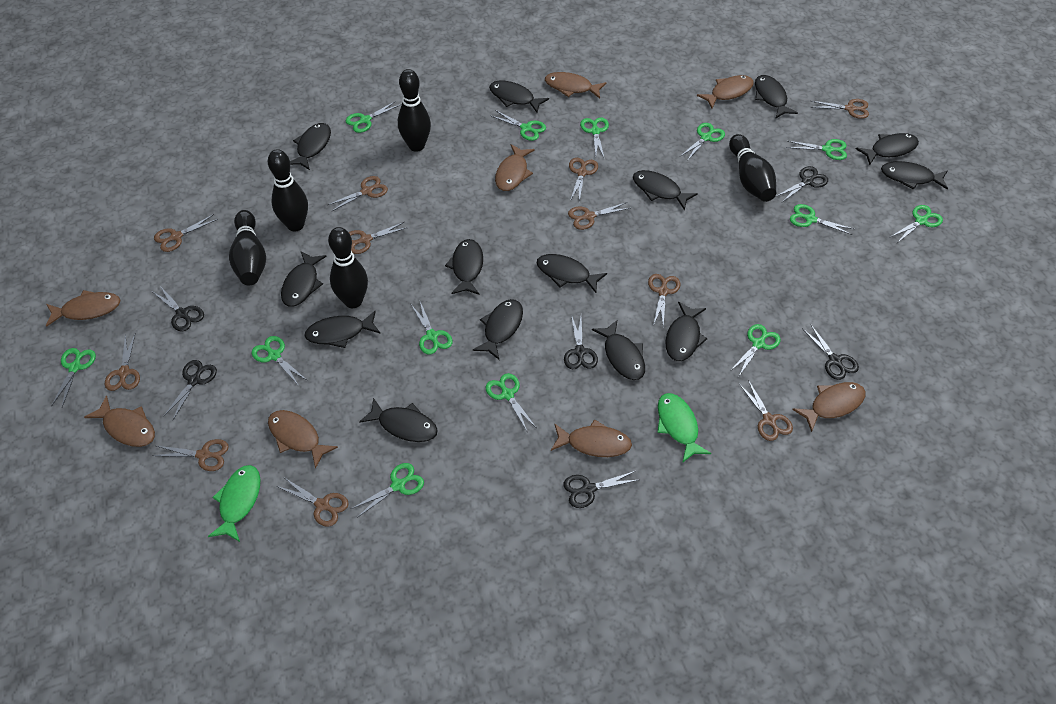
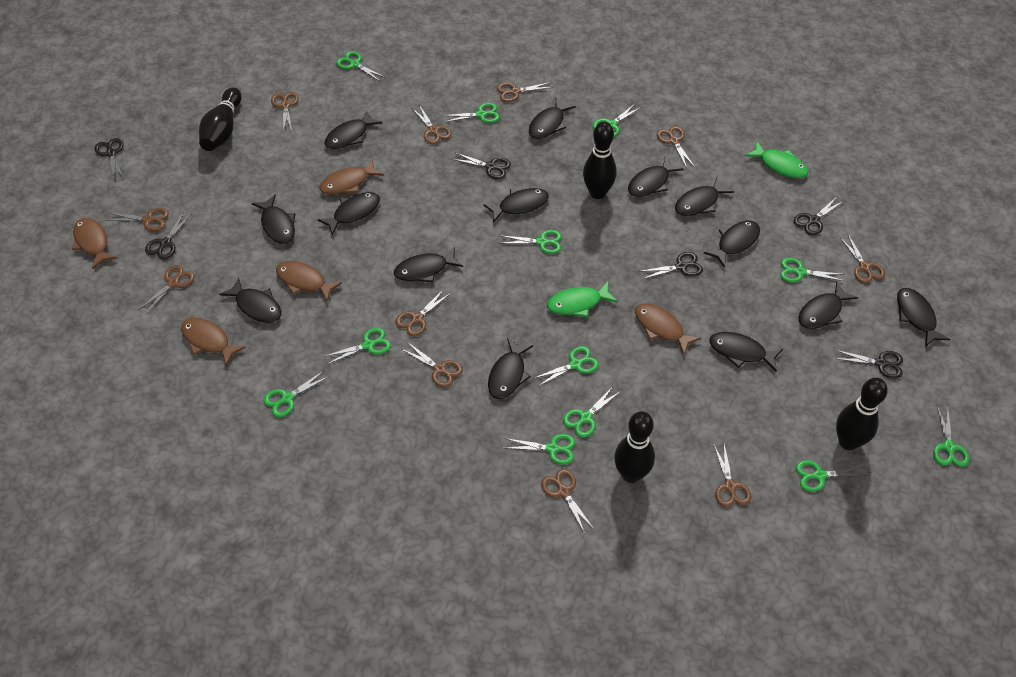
black bowling pin: [229,210,266,286] [268,149,308,232] [328,227,368,308] [398,69,431,152] [729,134,776,202] = 5 -> [199,87,241,151] [583,122,617,199] [614,411,655,483] [836,378,888,450] = 4
brown fish: [46,290,121,327] [84,395,155,447] [268,410,338,469] [495,144,535,191] [545,72,606,99] [551,419,632,457] [697,75,754,109] [792,382,866,432] = 8 -> [72,218,118,269] [181,318,246,366] [276,261,342,302] [319,160,384,195] [635,303,701,355] = 5
green scissors: [51,348,96,407] [252,336,308,386] [345,101,400,133] [351,463,424,518] [411,302,453,354] [485,373,536,431] [491,110,546,141] [580,117,609,157] [681,123,725,161] [730,324,781,376] [787,139,847,160] [790,204,854,235] [891,205,943,243] = 13 -> [263,370,330,417] [323,328,391,364] [336,51,386,81] [442,103,500,123] [499,230,562,254] [505,434,575,465] [533,346,599,386] [563,385,621,437] [593,104,641,137] [780,258,845,282] [796,460,870,492] [933,406,969,467] = 12

